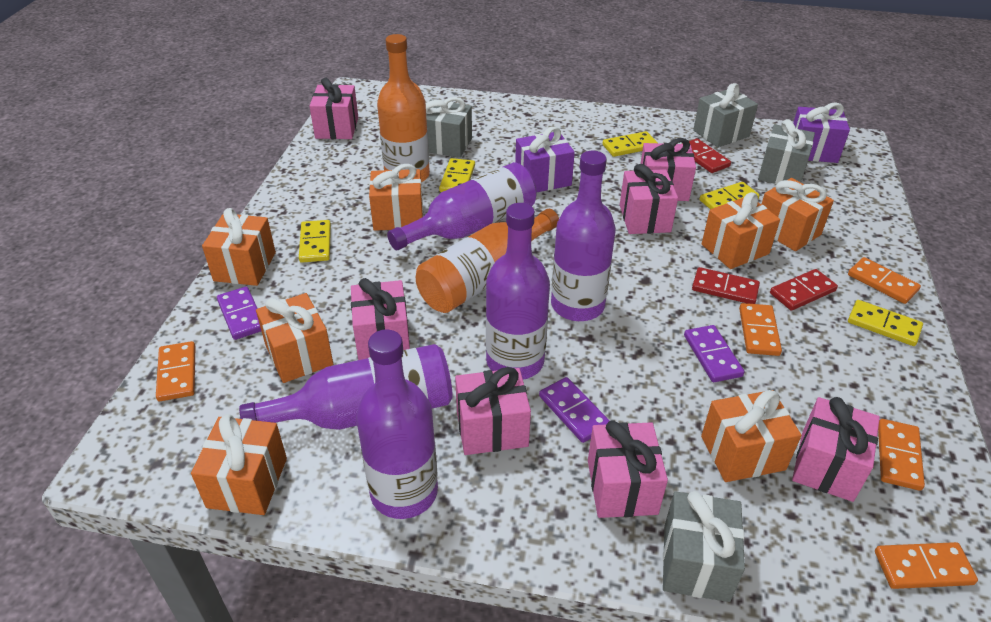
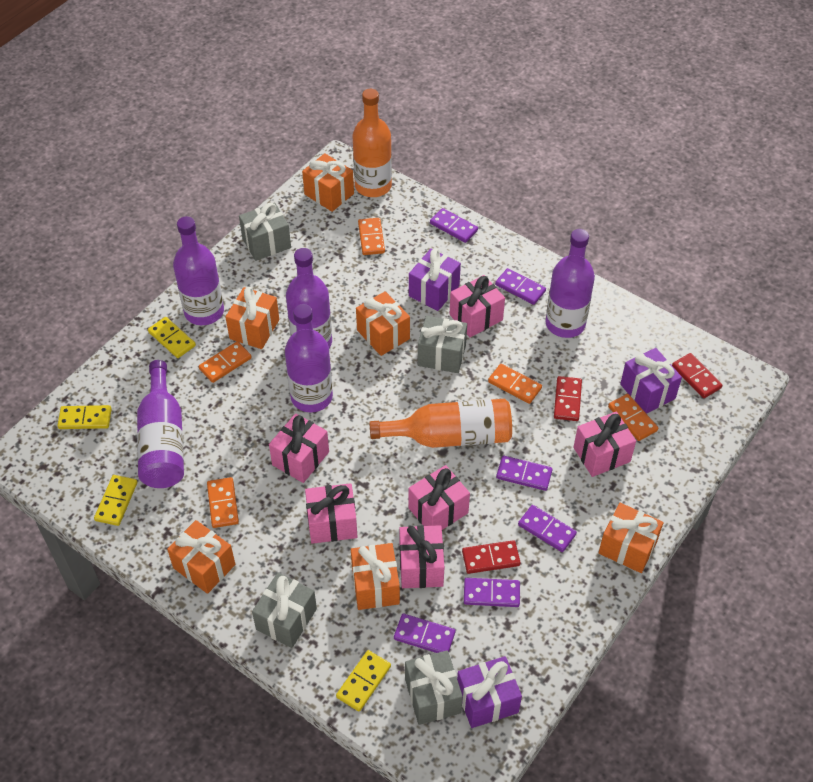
orange gift: [191,414,287,515] [202,208,276,286] [256,293,333,383] [369,164,423,231] [701,390,802,482] [702,192,780,269] [761,178,834,251] = 7 -> [167,520,235,594] [226,287,279,349] [302,153,354,212] [351,543,400,610] [356,291,410,356] [598,503,664,573] = 6
pink gift: [309,78,358,139] [351,278,410,360] [455,367,531,455] [588,420,668,518] [620,164,678,234] [640,138,696,201] [792,397,880,502] = 7 -> [269,413,329,483] [305,483,357,544] [399,525,444,588] [409,465,470,530] [450,275,505,337] [573,412,636,477] = 6
purple domino: [217,287,261,340] [539,377,610,443] [684,325,744,382] = 3 -> [394,614,455,653] [430,208,478,243] [464,578,520,607] [495,268,546,305] [496,456,553,491] [518,505,577,552] = 6
purple gift: [515,126,575,192] [793,102,850,163] = 2 -> [409,249,461,311] [457,656,522,728] [620,348,682,414] = 3
yellow domino: [299,220,331,263] [439,158,475,192] [602,131,658,157] [700,182,760,209] [848,300,923,346] = 5 -> [57,405,112,429] [94,475,137,526] [148,317,196,358] [336,650,391,712] = 4

